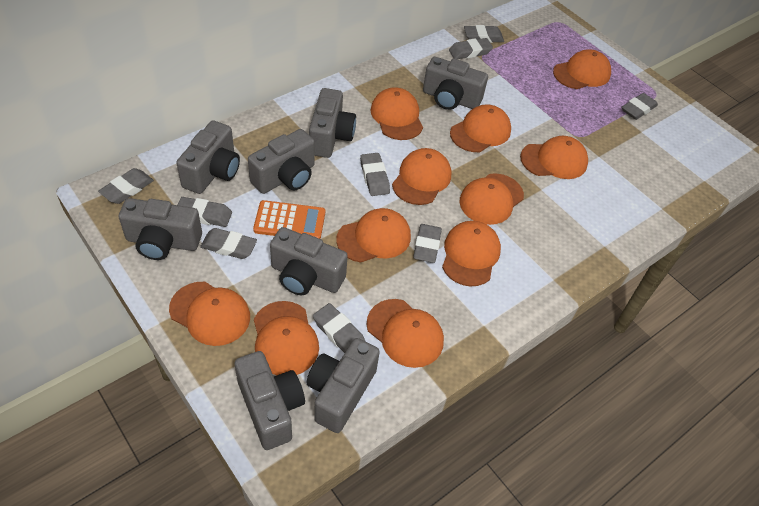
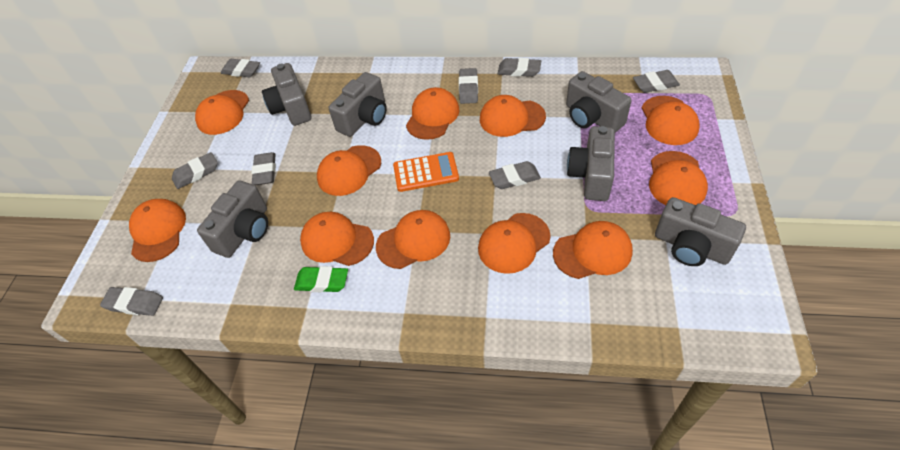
green eraser: none = 0 -> [294,266,348,292] = 1
grey camera: [119,198,202,260] [176,120,240,194] [235,351,305,450] [248,129,315,194] [270,227,348,295] [307,338,380,433] [309,88,356,158] [423,57,488,110] = 8 -> [197,180,268,258] [262,63,311,126] [329,72,387,137] [566,71,631,133] [567,126,615,201] [655,197,746,266] = 6
grey eraser: [98,168,154,204] [178,197,232,227] [200,228,257,259] [313,303,366,353] [360,153,390,196] [413,224,442,263] [449,38,493,59] [464,25,504,43] [621,93,658,120] = 9 -> [100,287,163,316] [172,152,218,189] [221,59,260,78] [251,152,276,185] [459,68,478,104] [489,161,541,189] [498,58,541,77] [633,70,680,93] = 8

